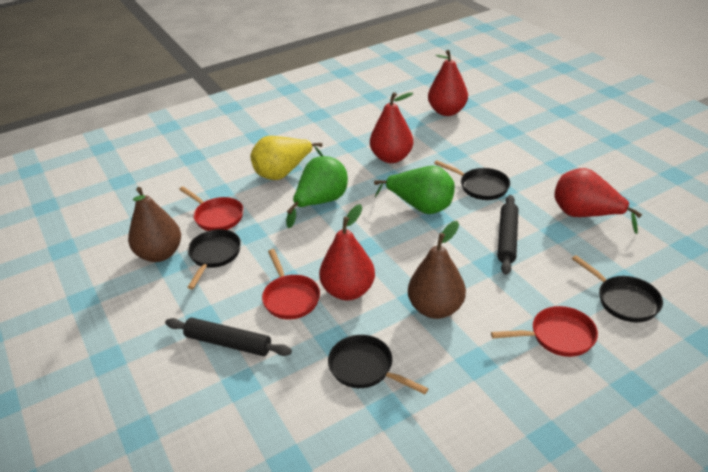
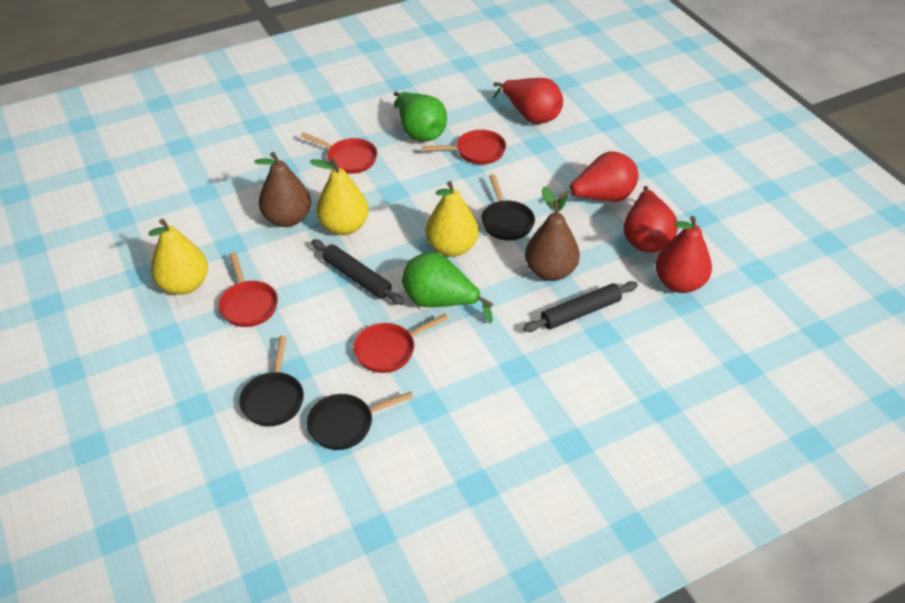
black pan: [187,229,241,289] [328,335,429,395] [434,160,510,200] [572,255,663,322] = 4 -> [239,336,304,426] [307,391,413,450] [481,174,535,241] = 3
red pan: [179,186,244,231] [262,249,320,319] [491,306,598,357] = 3 -> [219,252,278,327] [300,132,377,174] [353,314,449,373] [422,130,506,165] = 4
yellow pear: [251,136,323,180] = 1 -> [148,219,208,295] [310,158,369,235] [426,181,479,257] = 3

